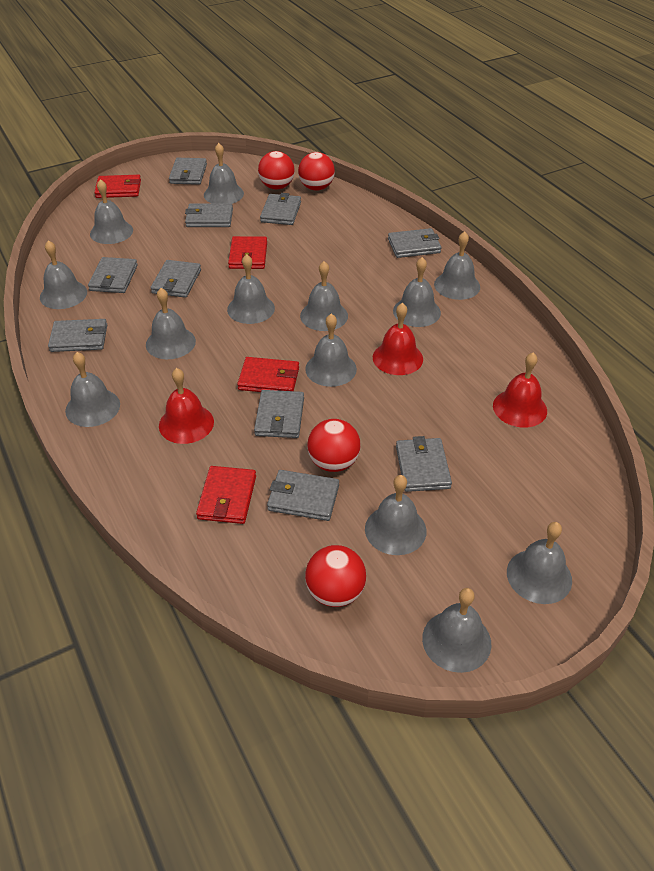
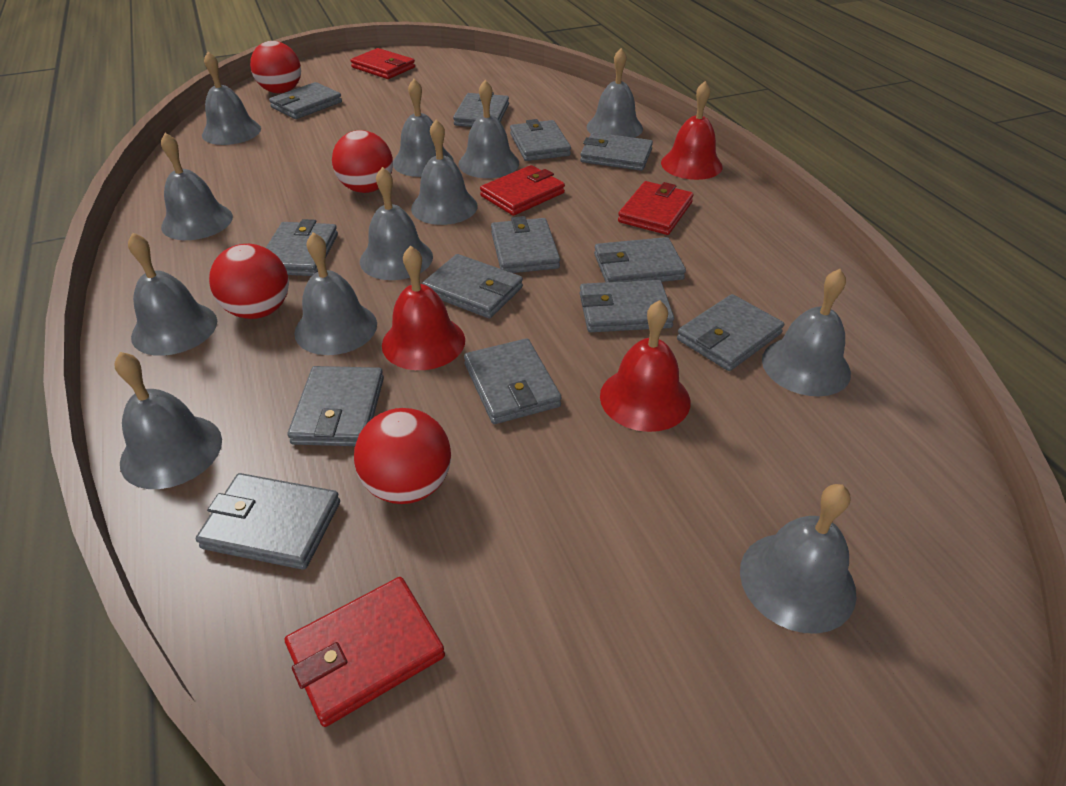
grey bell: [40,240,87,309] [65,352,120,427] [90,179,133,244] [146,288,196,359] [204,143,244,204] [227,254,275,324] [300,261,348,331] [305,314,357,387] [365,475,427,555] [393,257,441,327] [422,588,491,673] [434,231,480,300] [507,522,572,604] = 13 -> [114,352,222,489] [128,233,217,356] [161,133,233,240] [202,52,261,145] [294,232,377,355] [360,167,433,280] [393,79,454,177] [411,119,478,225] [458,80,519,178] [587,48,643,138] [740,484,857,634] [762,269,851,396] = 12
grey wallet: [48,319,107,352] [88,257,138,293] [151,260,201,298] [169,158,207,185] [185,203,233,227] [254,390,304,438] [260,193,301,225] [267,470,339,521] [388,228,441,258] [396,436,452,492] = 10 -> [196,473,340,570] [266,219,338,276] [269,82,342,119] [287,366,384,446] [422,254,523,318] [453,92,509,127] [464,338,561,424] [491,216,560,273] [510,119,571,161] [580,132,653,171] [580,280,674,332] [594,237,686,282] [677,294,784,371] = 13

